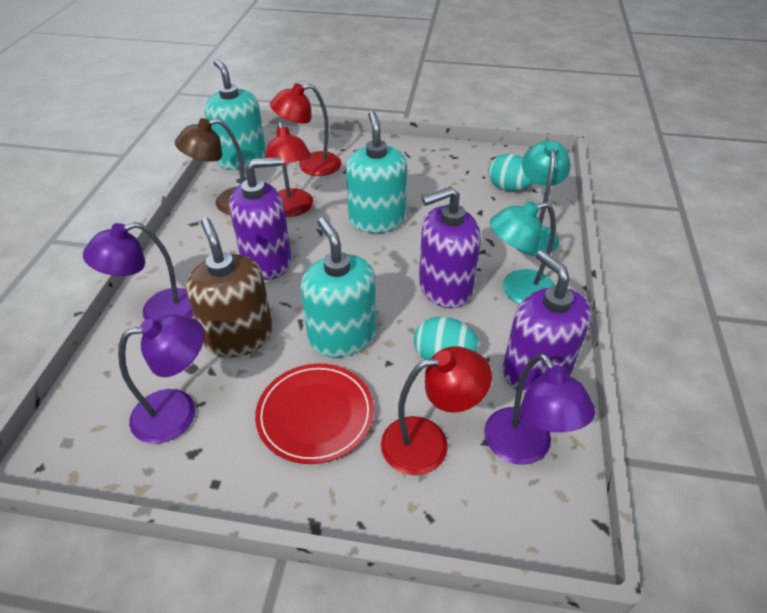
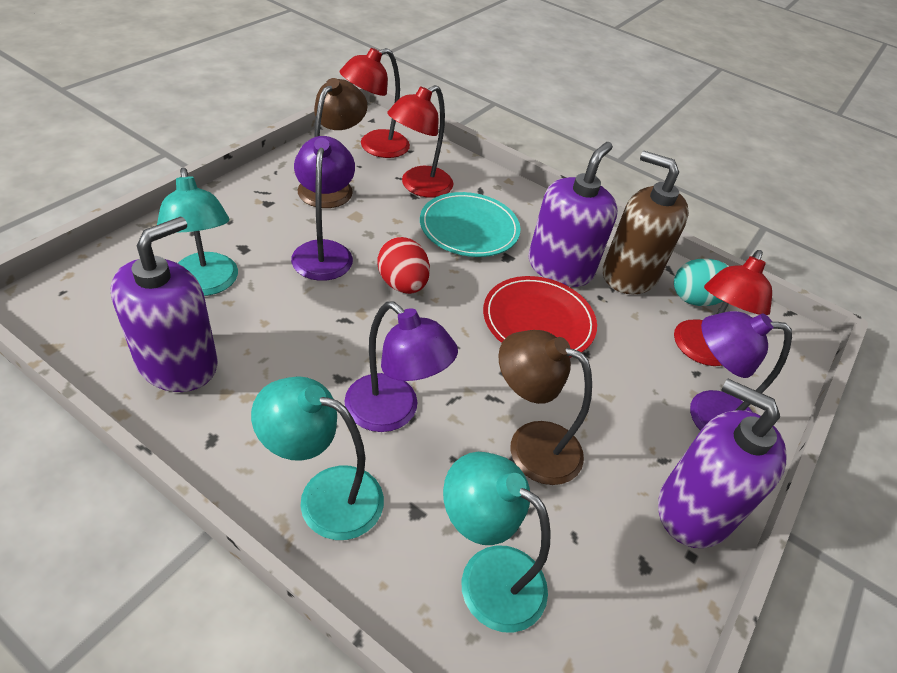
brown lamp: [175,118,245,215] = 1 -> [297,78,368,208] [498,330,592,485] = 2
red egg: none = 0 -> [377,237,430,294] = 1
turquoise egg: [414,317,479,360] [488,154,533,191] = 2 -> [674,259,729,306] = 1
turquoise lamp: [490,201,556,304] [516,140,571,256] = 2 -> [157,168,238,296] [251,376,384,540] [443,452,551,633] = 3
turquoise plate: none = 0 -> [420,192,521,257] = 1
turquoise soap dispenser: [205,59,266,170] [301,217,376,357] [346,111,407,233] = 3 -> none = 0

